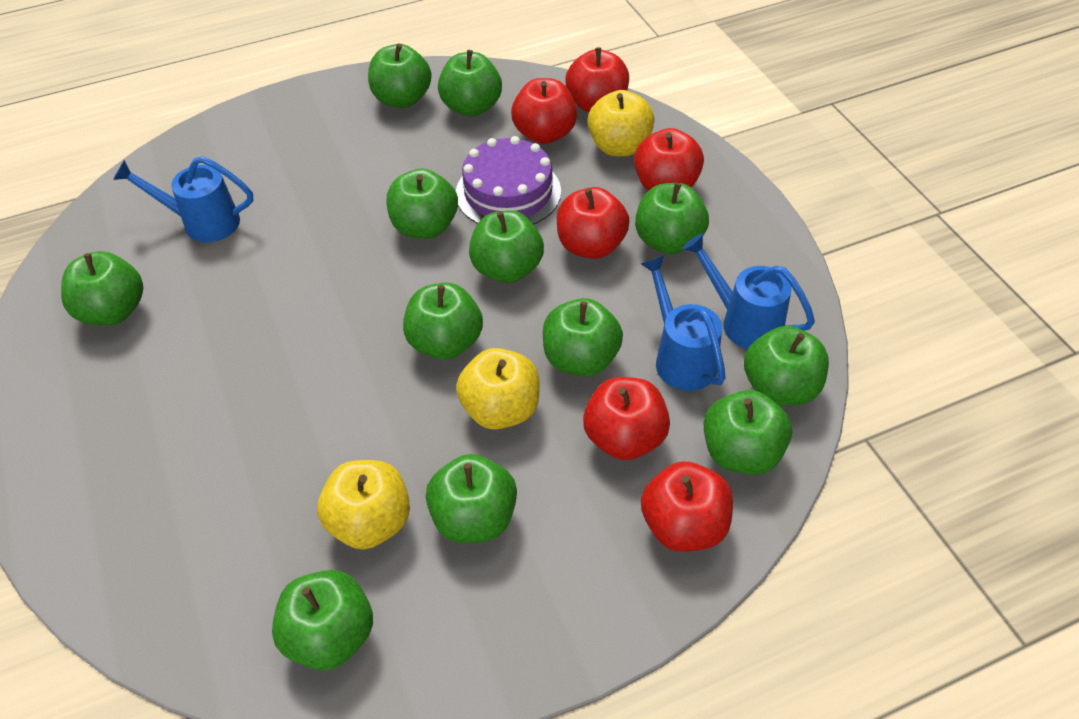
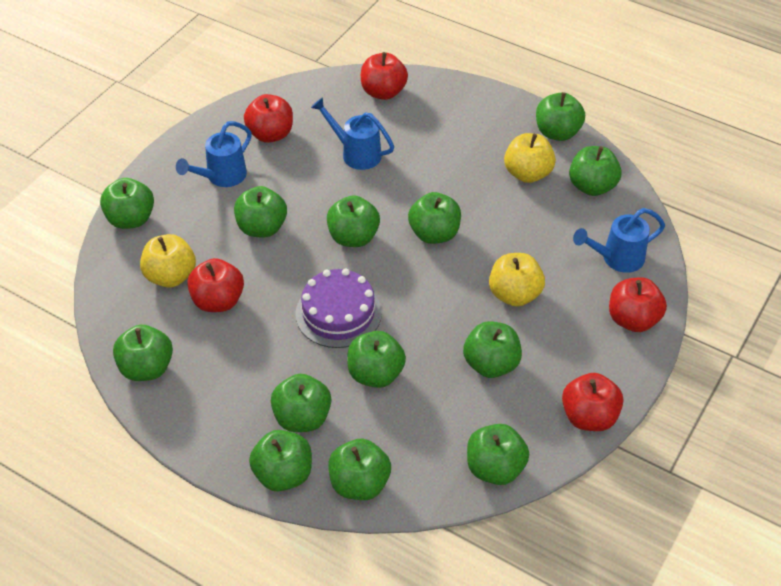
green apple: [61,251,143,325] [272,570,373,670] [368,43,432,108] [387,168,458,239] [403,283,483,360] [426,454,517,543] [438,50,502,117] [469,210,544,283] [543,298,623,377] [635,183,709,254] [704,390,792,475] [744,326,829,406] = 12 -> [100,178,154,229] [113,325,173,381] [234,186,287,237] [249,430,312,491] [271,374,331,432] [327,195,380,247] [328,439,391,500] [347,331,406,388] [408,192,461,244] [463,321,522,378] [467,424,529,485] [536,92,585,141] [569,146,622,196] = 13
red apple: [511,78,577,144] [557,187,630,259] [566,47,629,113] [583,377,670,460] [634,128,704,191] [641,461,733,552] = 6 -> [187,258,244,312] [244,94,293,143] [361,52,408,100] [562,373,623,431] [609,277,667,332] = 5

